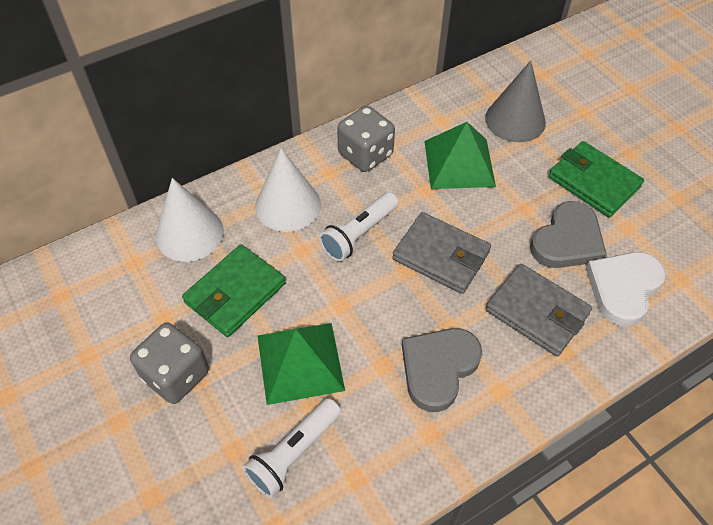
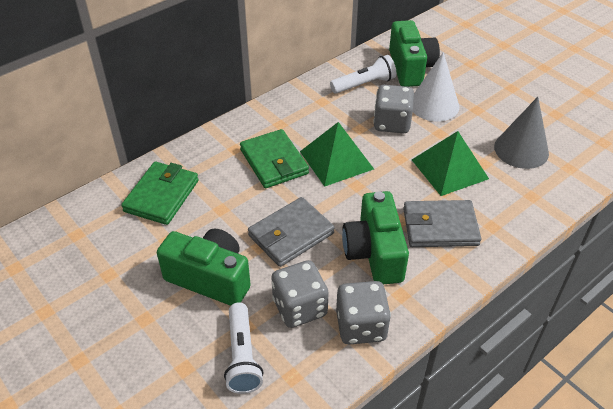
green camera: none = 0 -> [157,229,251,306] [342,191,409,285] [389,20,440,87] = 3
grey dice: [130,322,209,404] [337,106,395,172] = 2 -> [271,260,328,328] [336,281,391,345] [373,85,414,133] = 3
grey heart: [402,328,482,412] [530,201,607,268] = 2 -> none = 0
white cone: [156,178,224,262] [255,148,321,232] = 2 -> [413,52,460,122] = 1
white heart: [586,252,666,326] = 1 -> none = 0

